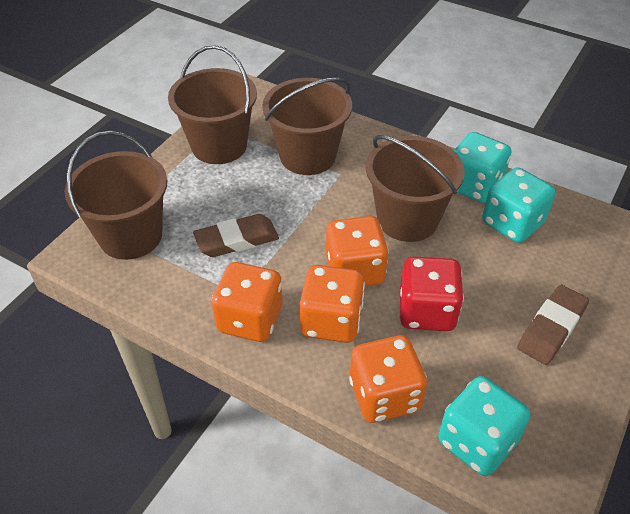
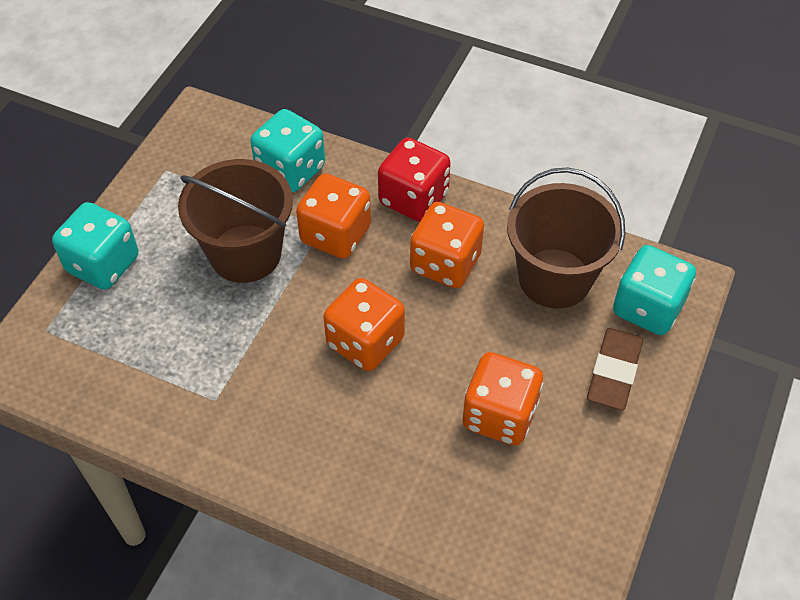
brown bucket: [65,131,167,260] [168,45,257,164] [262,78,352,175] [366,135,465,242] = 4 -> [178,159,293,283] [507,167,625,309] = 2
brown eraser: [193,214,279,257] [517,285,589,365] = 2 -> [587,328,643,410] = 1

